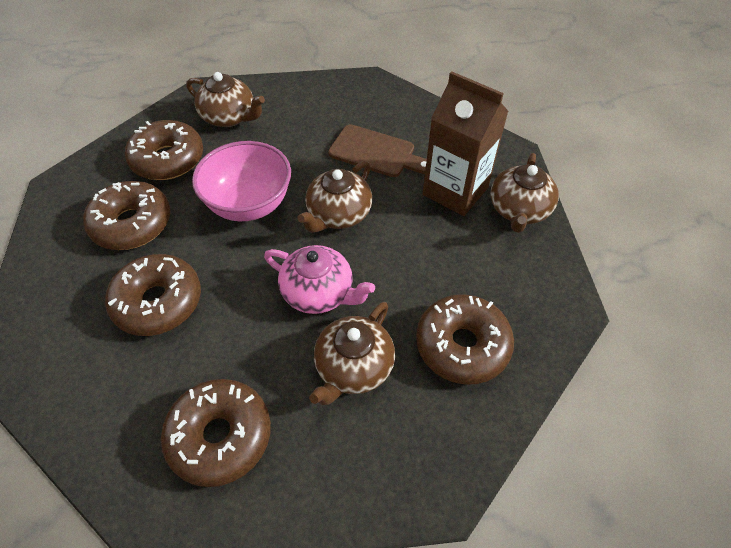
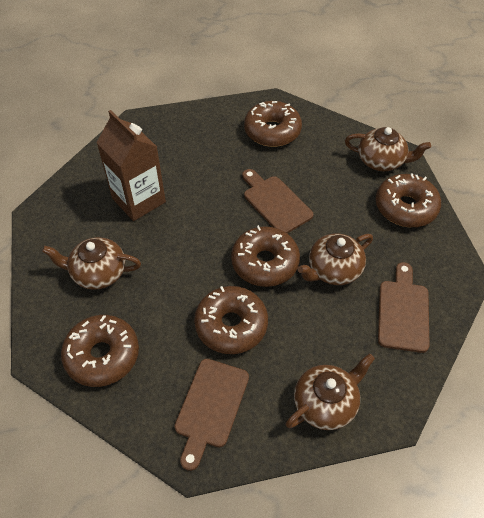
brown cutting board: [328,124,427,177] = 1 -> [174,359,249,471] [242,169,314,233] [378,262,430,353] = 3
pink bowl: [192,141,291,221] = 1 -> none = 0
pink teapot: [264,245,375,314] = 1 -> none = 0

